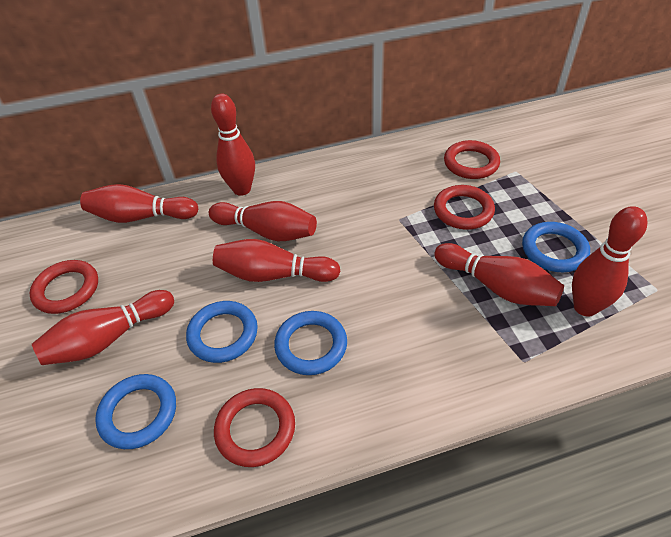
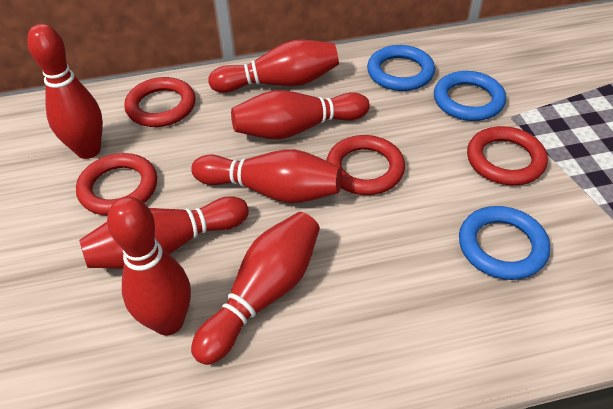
blue ring: [95,374,176,449] [186,301,258,363] [274,311,347,375] [522,222,590,272] = 4 -> [367,45,435,91] [434,71,506,121] [459,206,550,280] = 3

